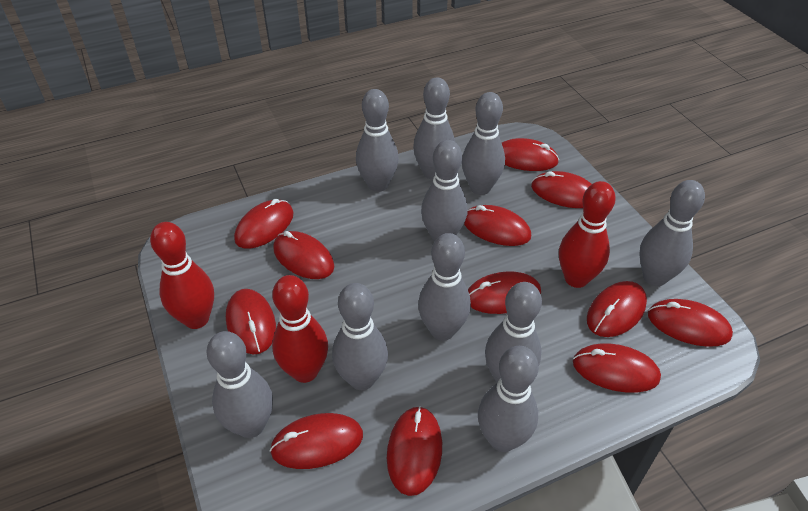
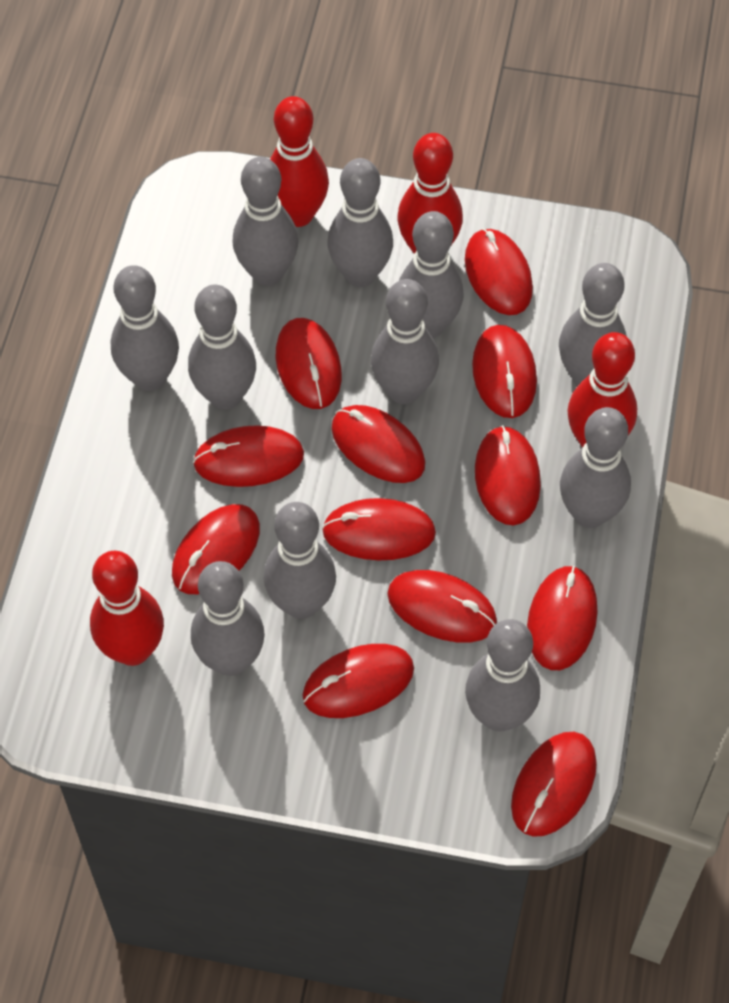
grey bowling pin: [206,331,273,438] [332,283,388,390] [356,89,399,192] [413,78,455,180] [418,233,471,341] [421,140,467,242] [462,92,505,195] [478,346,538,452] [485,282,542,382] [639,180,705,286] = 10 -> [111,265,179,391] [188,285,256,410] [191,561,265,676] [232,157,298,286] [264,502,336,619] [328,158,393,287] [371,279,439,404] [399,211,463,338] [465,619,540,732] [559,263,627,385] [560,407,631,528] = 11
red bowling pin: [150,222,214,329] [272,275,328,383] [559,181,616,288] = 3 -> [90,551,164,666] [270,96,329,227] [397,133,463,254] [567,332,637,448] = 4

